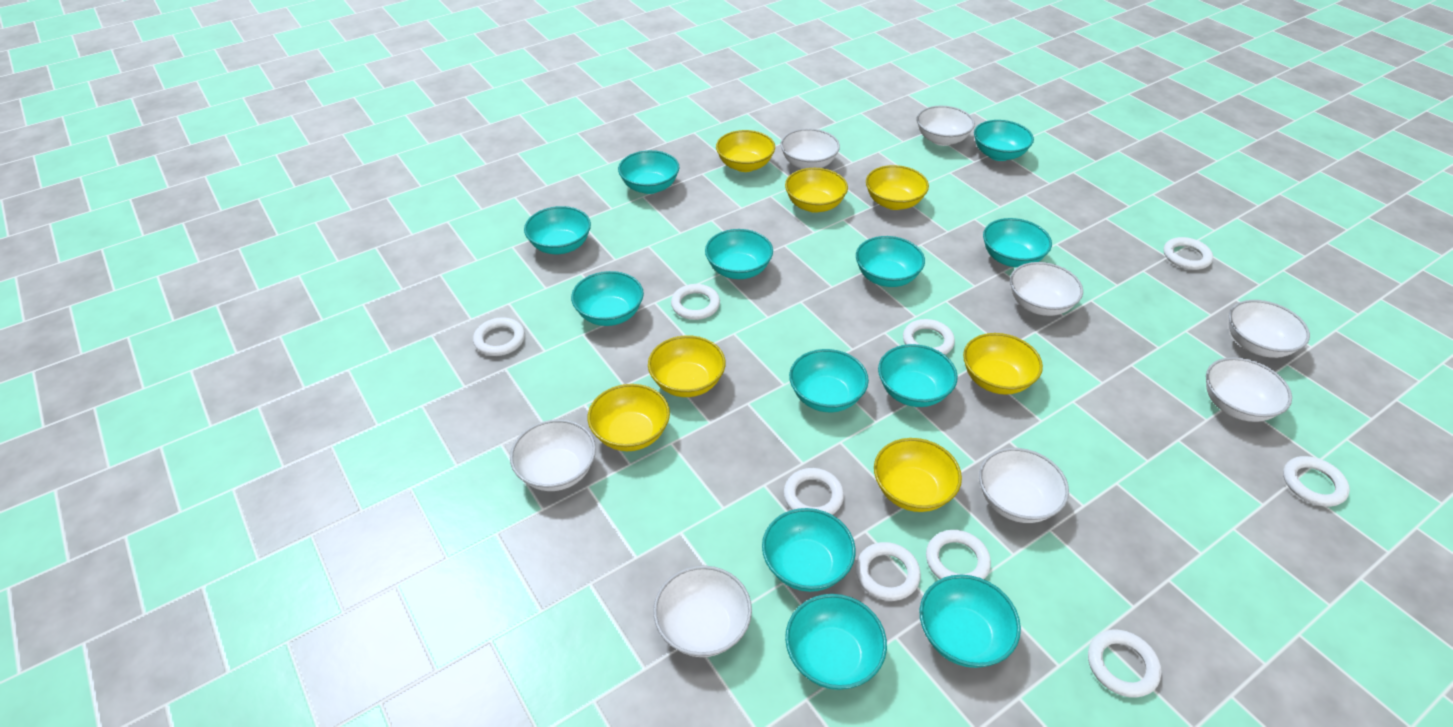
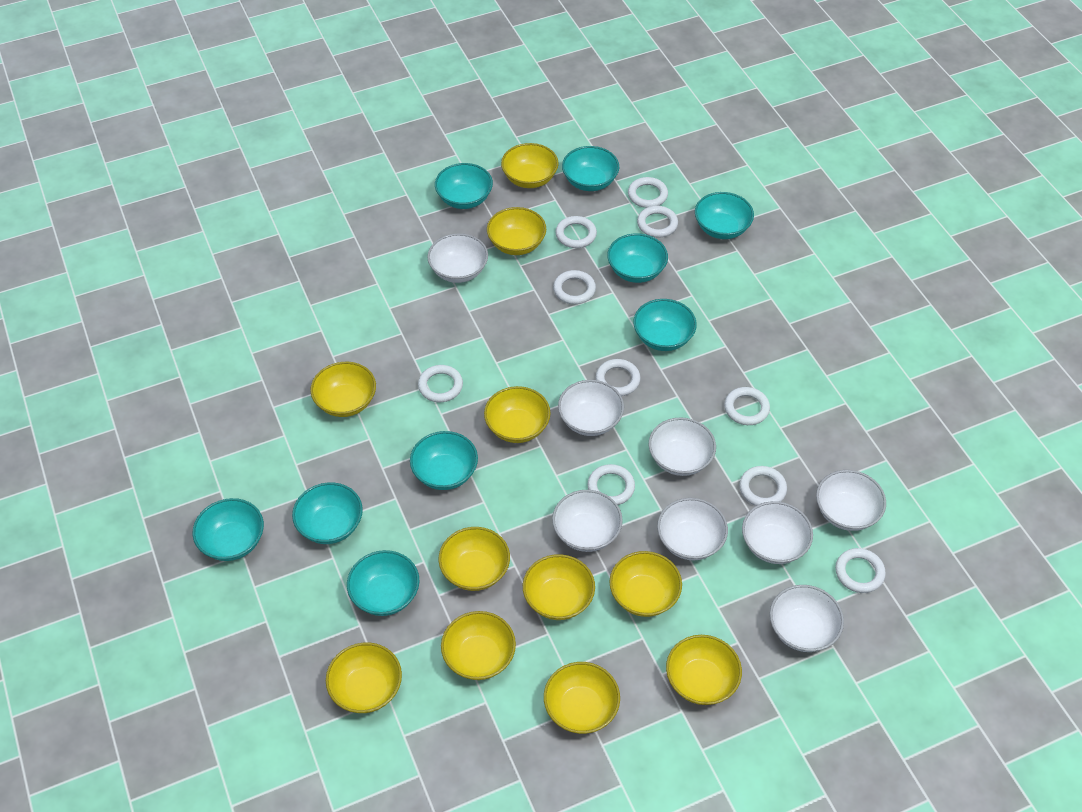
turquoise bowl: [524,206,591,254] [571,271,644,326] [618,150,679,194] [705,229,773,279] [762,508,856,592] [785,594,887,690] [789,349,869,412] [856,236,925,287] [878,344,958,407] [919,575,1021,668] [974,120,1034,161] [983,218,1052,267] = 12 -> [193,498,264,561] [292,482,363,544] [347,550,420,616] [410,431,478,490] [435,163,493,209] [562,146,619,191] [607,233,668,283] [633,299,697,351] [695,192,754,239] = 9
white ring: [473,318,525,356] [671,284,720,320] [784,468,844,515] [855,542,921,601] [903,319,955,355] [926,530,991,579] [1088,629,1161,698] [1163,237,1213,270] [1283,456,1350,507] = 9 -> [418,365,463,402] [553,270,596,304] [555,216,597,248] [587,464,635,505] [596,359,640,396] [628,177,668,208] [637,206,678,238] [724,387,770,425] [739,466,787,506] [835,548,886,593] = 10
yellow bowl: [588,384,670,451] [648,335,726,397] [716,130,775,172] [785,168,848,213] [866,165,929,210] [874,438,962,512] [963,333,1043,395] = 7 -> [310,362,376,417] [326,643,402,713] [439,527,510,591] [441,611,516,680] [484,386,551,443] [487,207,546,255] [501,143,559,188] [523,554,595,620] [544,662,620,734] [609,551,682,617] [666,635,742,705] = 11

